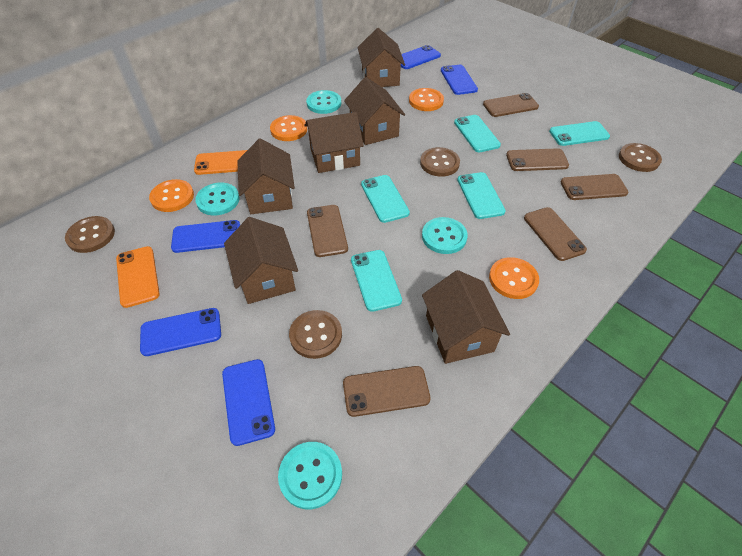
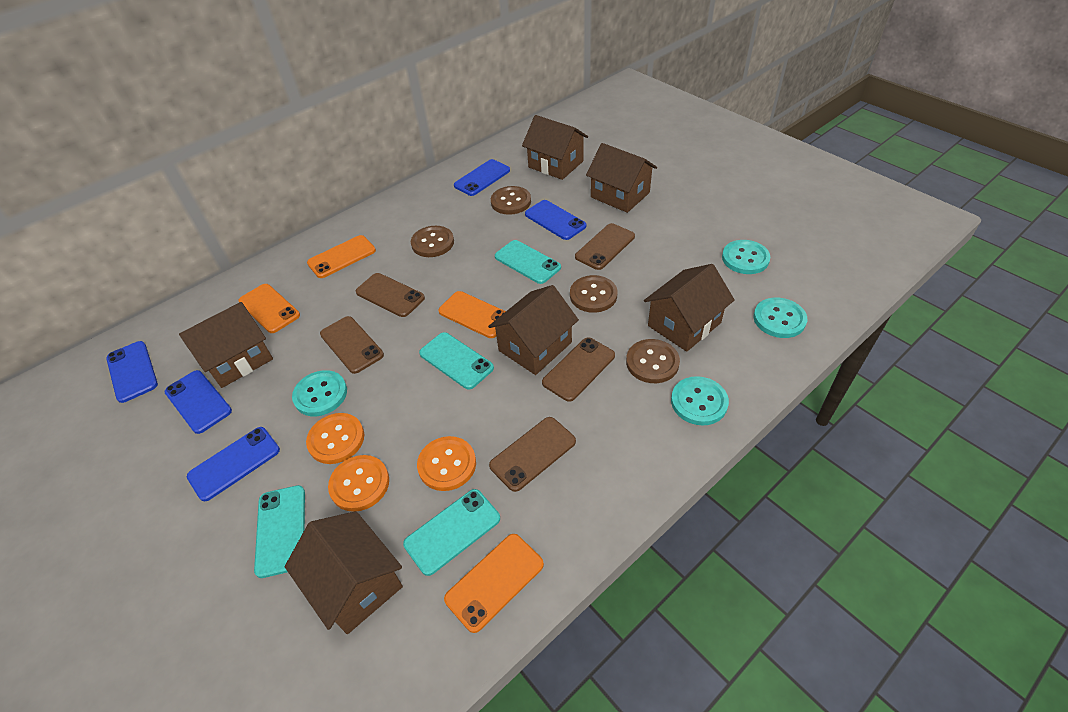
brown phone: [307,205,348,257] [343,366,431,417] [483,93,539,117] [506,148,569,171] [524,207,587,261] [561,174,628,200] = 6 -> [320,316,384,374] [356,273,425,317] [489,417,576,492] [542,337,615,402] [575,223,635,270] = 5
orange button: [149,179,194,212] [270,115,307,141] [409,88,444,111] [489,257,539,299] = 4 -> [306,413,364,464] [328,455,389,512] [417,436,476,491] = 3
orange phone: [116,246,160,308] [194,150,247,175] = 2 -> [239,284,300,333] [307,235,376,278] [438,291,506,338] [444,534,544,633] = 4
turquoise phone: [351,250,402,312] [361,175,410,223] [454,115,501,152] [457,172,506,219] [549,121,610,146] = 5 -> [254,485,305,578] [403,489,500,576] [419,332,494,390] [495,240,561,284] = 4

